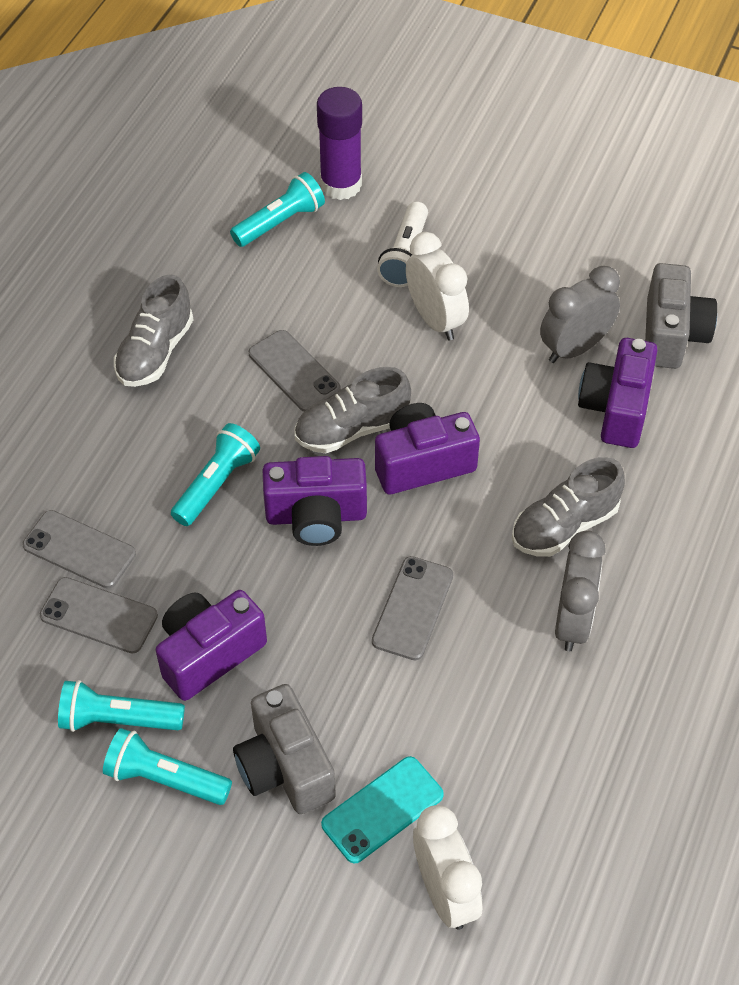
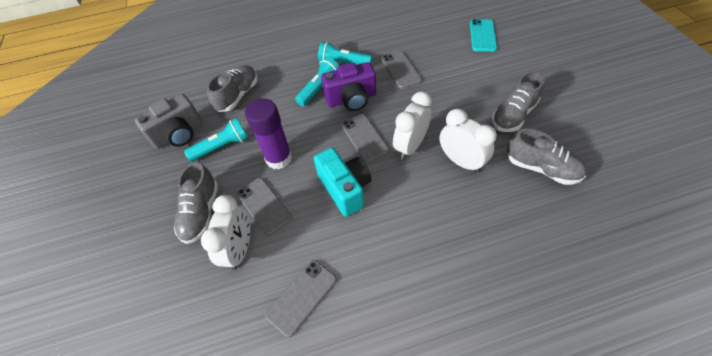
grey camera: [233,684,336,814] [645,263,717,369] = 2 -> [135,94,202,149] = 1
grey clock: [540,266,620,363] [555,530,605,651] = 2 -> none = 0
grey shoe: [114,274,193,387] [294,367,411,453] [512,457,625,557] = 3 -> [174,162,218,244] [207,65,258,112] [492,71,545,132] [507,129,587,185] = 4
purple camera: [156,590,267,701] [263,456,367,546] [375,403,480,494] [578,338,657,448] = 4 -> [321,62,376,111] = 1
turquoise camera: none = 0 -> [314,148,372,217] = 1
turquoise flashlight: [58,680,185,732] [103,728,232,805] [171,423,260,526] [230,172,325,247] = 4 -> [184,118,248,161] [295,57,339,106] [318,41,372,65] = 3
white clock: [406,232,469,340] [413,805,482,930] = 2 -> [201,195,250,270] [393,91,432,160] [440,109,497,173] = 3
white flashlight: [377,202,428,287] = 1 -> none = 0

